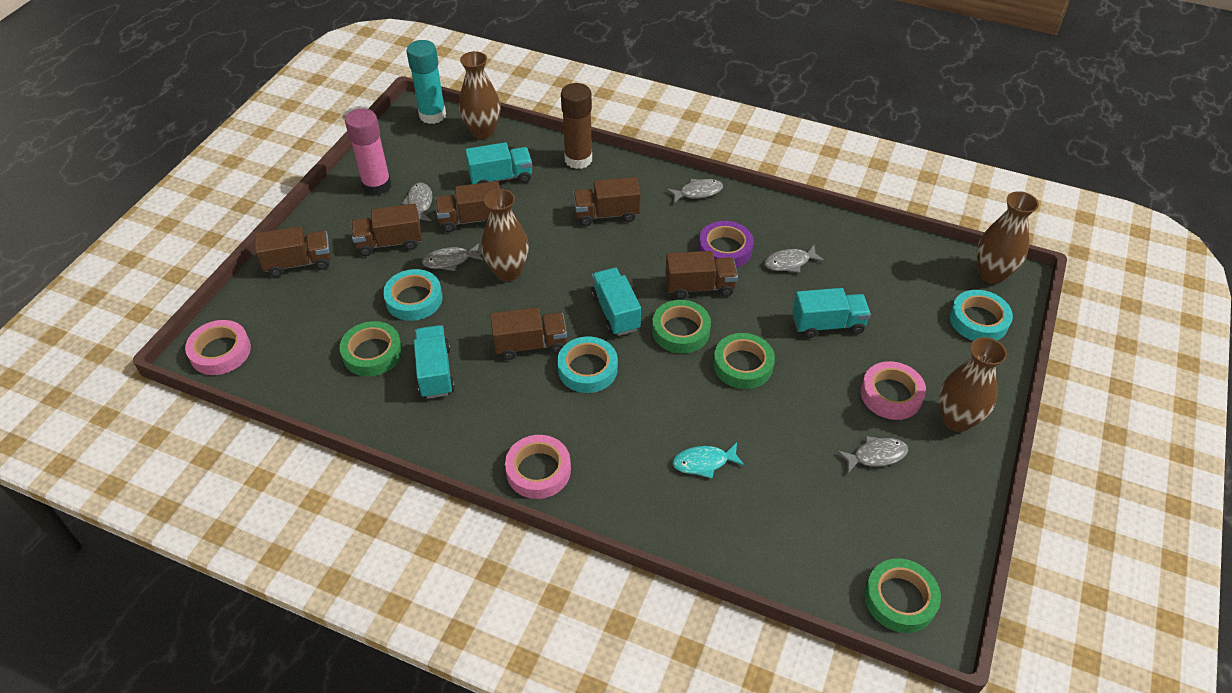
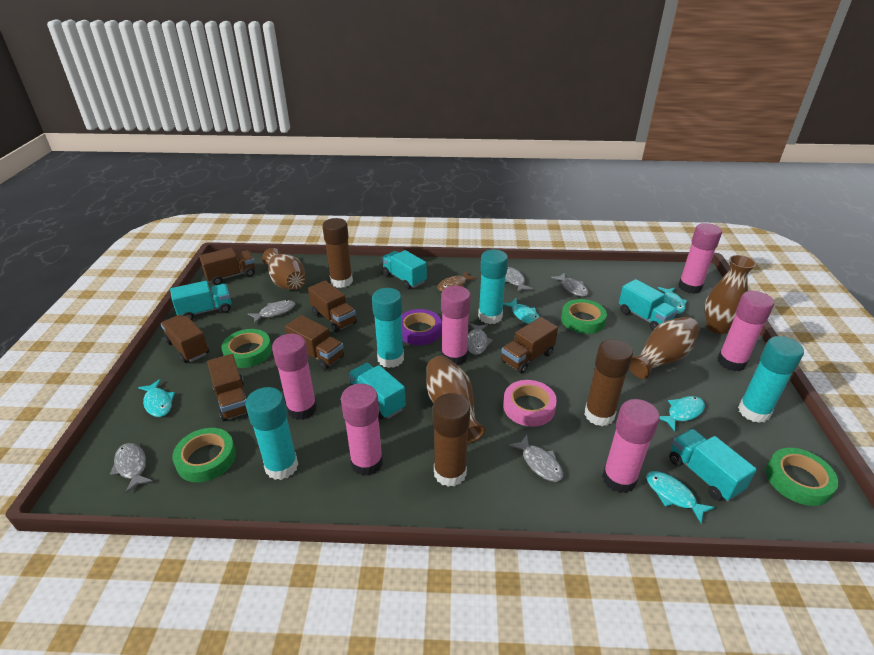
brown fish: none = 0 -> [437,271,477,292] = 1
brown glue stick: [561,83,592,169] = 1 -> [322,218,353,288] [433,393,470,487] [584,339,633,426] = 3
grey fish: [402,182,433,221] [422,243,483,271] [666,179,723,203] [764,245,824,273] [837,436,908,473] = 5 -> [110,443,153,493] [248,300,295,324] [467,323,493,355] [505,267,533,292] [509,435,563,482] [551,273,589,297] = 6
pink glue stick: [345,109,391,195] = 1 -> [272,334,317,420] [341,384,383,476] [441,286,471,365] [602,399,660,493] [678,223,722,294] [717,291,774,371] = 6
pink tape: [185,320,251,375] [505,435,571,499] [861,361,926,420] = 3 -> [503,380,557,427] = 1
turquoise fish: [672,443,744,479] = 1 -> [138,379,175,417] [503,299,540,324] [646,471,715,524] [658,287,687,314] [660,396,705,431] = 5
turquoise glue stick: [406,40,446,124] = 1 -> [245,387,298,480] [372,288,404,368] [478,250,508,324] [738,336,804,423] = 4
turquoise tape: [383,269,443,321] [557,336,618,393] [950,290,1013,341] = 3 -> none = 0
turquoise truck: [414,325,455,399] [465,142,532,184] [591,268,641,336] [793,288,871,338] = 4 -> [170,281,231,320] [348,363,406,420] [382,250,427,289] [619,279,678,331] [669,429,757,501] = 5

